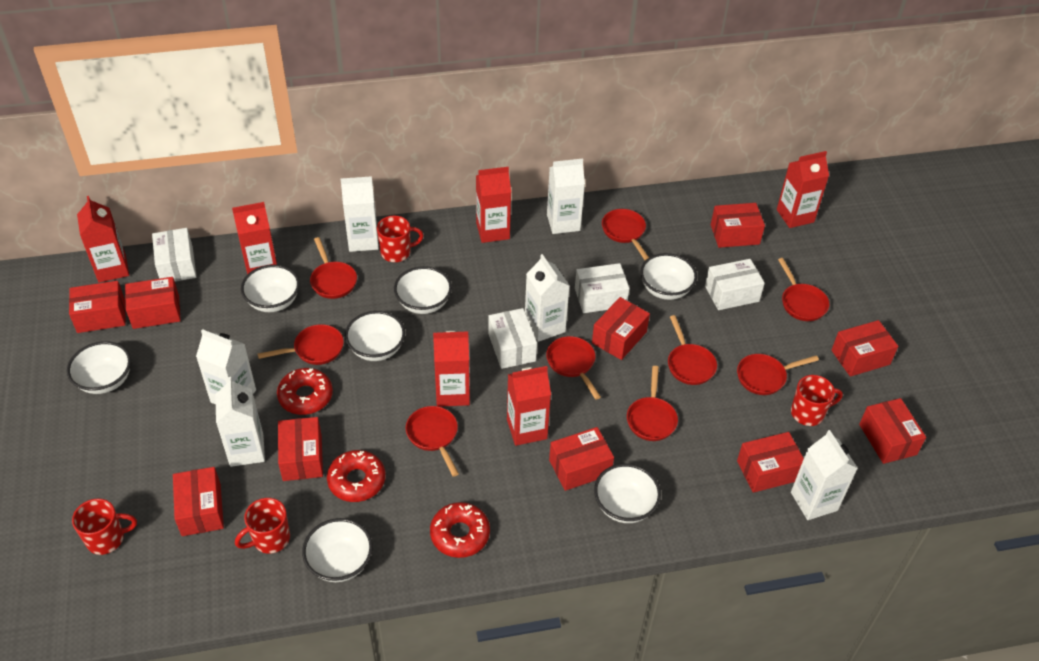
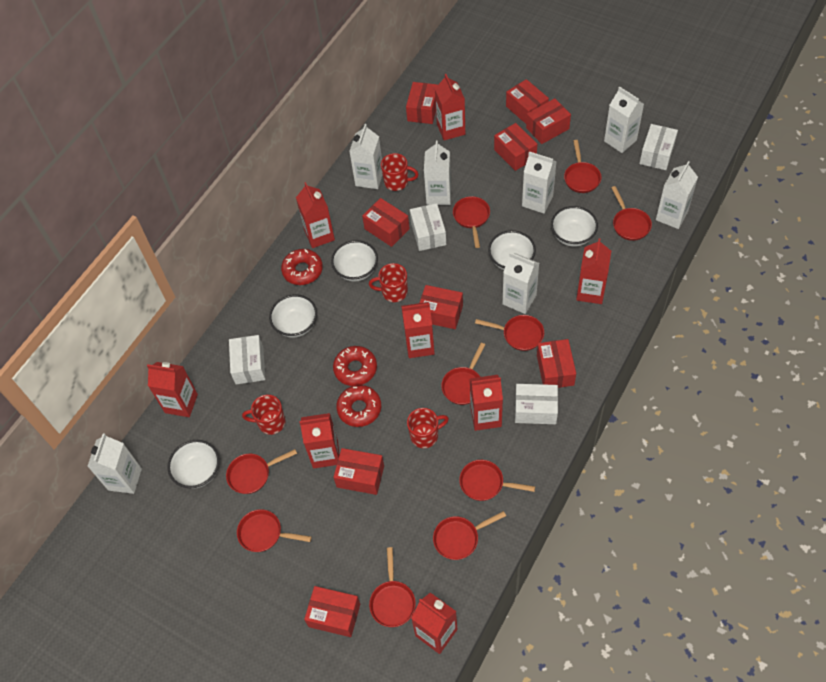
red box: [69,281,126,333] [125,277,181,329] [173,467,224,536] [278,417,323,481] [549,427,614,491] [592,297,650,360] [711,203,765,248] [737,432,804,493] [831,320,898,377] [859,398,926,464] = 10 -> [304,586,360,637] [333,448,384,495] [362,198,410,247] [406,82,438,124] [420,285,463,329] [494,123,537,171] [506,79,549,124] [526,98,571,144] [537,339,576,388] = 9
red carton: [77,196,129,283] [232,202,277,274] [433,331,470,407] [476,167,511,243] [507,366,551,446] [777,151,829,228] = 6 -> [147,362,198,417] [296,182,335,248] [299,413,339,469] [401,302,435,358] [411,593,457,654] [435,74,465,140] [470,375,503,431] [576,238,611,304] = 8
red pan: [258,324,344,365] [310,237,357,299] [406,406,459,477] [546,336,601,400] [602,209,649,261] [627,366,678,441] [668,315,717,385] [737,354,819,395] [778,258,829,321] = 9 -> [226,449,297,494] [237,509,312,552] [369,547,416,627] [433,511,506,560] [441,343,485,405] [453,196,490,248] [459,460,535,501] [475,315,544,351] [564,140,602,193] [612,186,652,241] = 10
white bowl: [67,341,131,394] [241,265,300,312] [302,518,373,582] [345,311,405,361] [394,266,452,314] [594,464,661,523] [640,253,697,300] = 7 -> [168,440,220,489] [269,294,317,338] [331,240,378,281] [488,230,536,270] [551,206,598,247] = 5
white carton: [196,329,256,404] [215,377,265,467] [341,176,379,252] [525,254,570,342] [547,159,585,234] [791,430,858,520] = 6 -> [87,433,142,494] [349,124,383,189] [424,140,451,205] [503,252,539,314] [522,151,557,214] [604,87,644,153] [656,161,698,229] = 7

